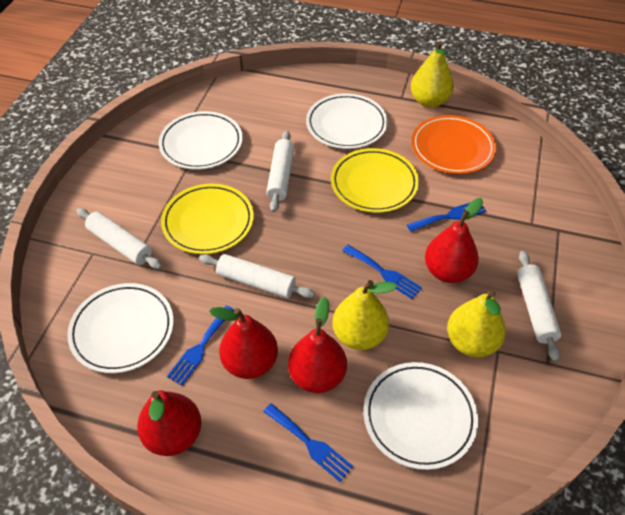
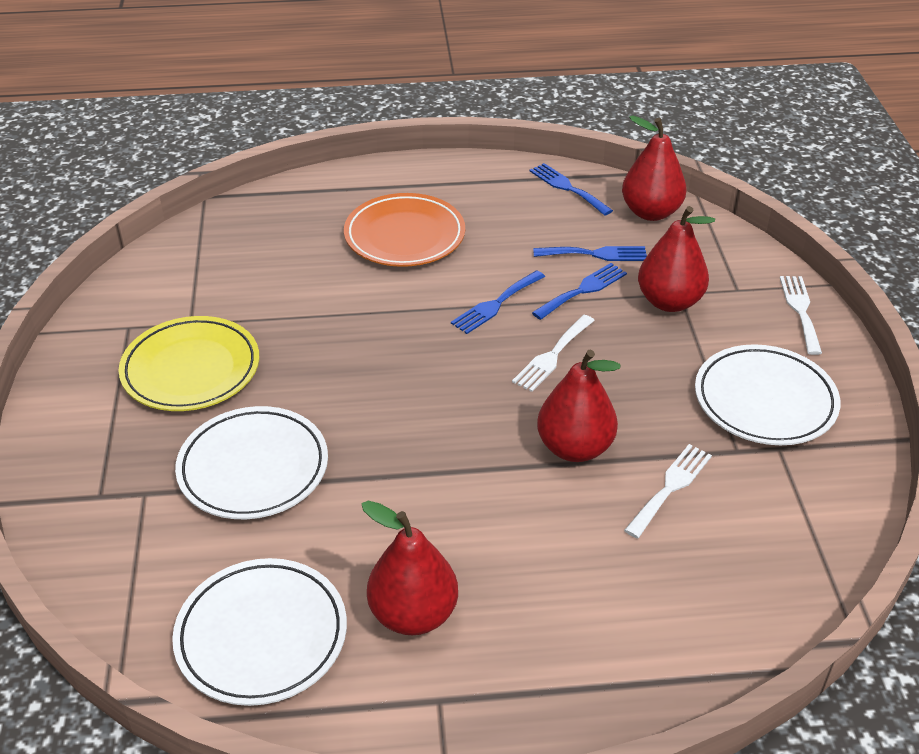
white fork: none = 0 -> [512,315,595,392] [624,444,712,538] [780,276,822,355] = 3
white plate: [67,283,174,373] [159,111,243,170] [306,94,388,149] [364,362,478,470] = 4 -> [172,558,347,706] [175,406,328,519] [695,344,840,445] = 3
white rolling pin: [77,208,162,269] [199,254,315,298] [266,131,294,212] [517,251,561,362] = 4 -> none = 0
yellow pear: [332,280,397,350] [411,41,454,108] [447,291,506,357] = 3 -> none = 0
yellow plate: [161,184,254,254] [331,148,419,213] = 2 -> [119,316,259,411] = 1

